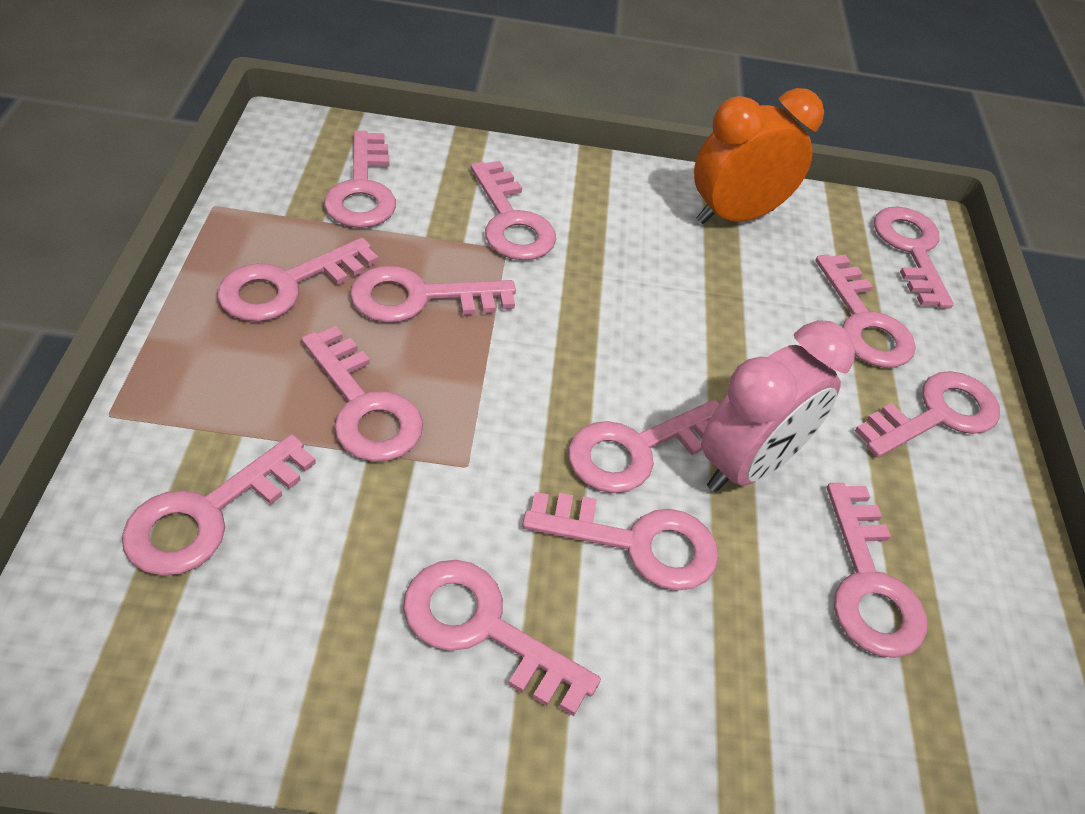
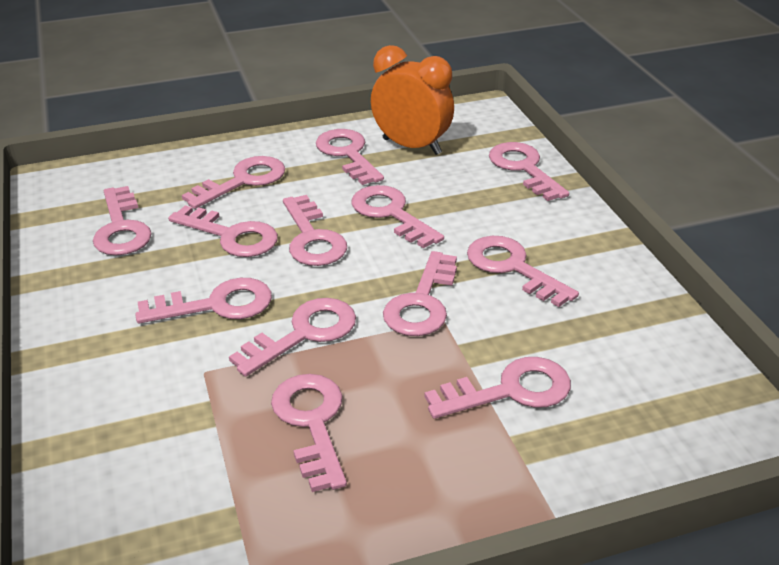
pink clock: [701,320,855,492] = 1 -> none = 0

